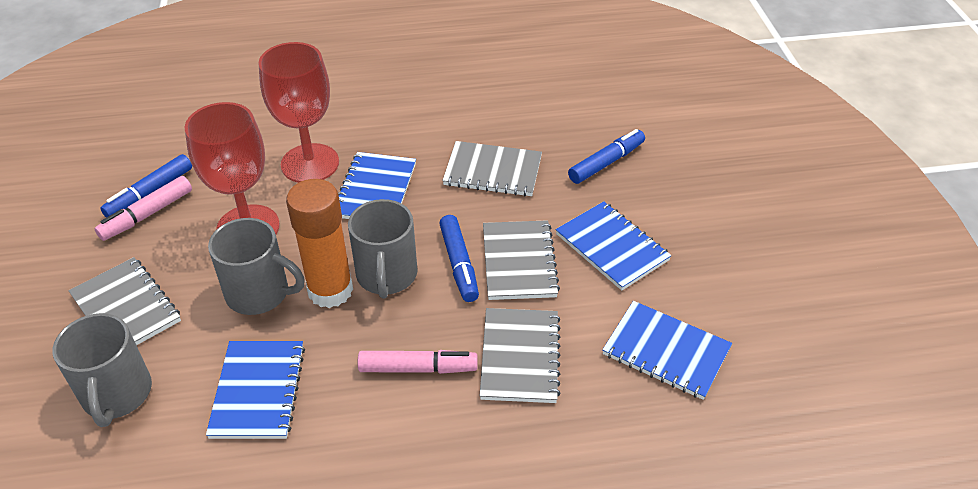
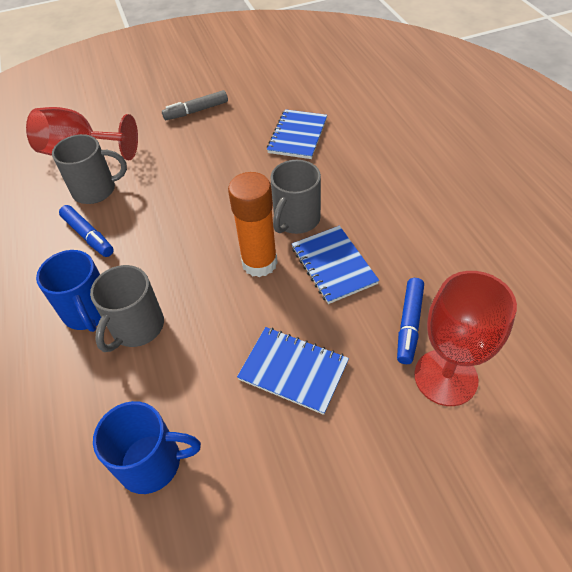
blue marker: [100,154,192,218] [439,215,479,302] [568,129,645,184] = 3 -> [59,205,114,257] [397,278,424,364] = 2
blue mug: none = 0 -> [36,250,101,332] [93,401,201,494] = 2
blue notebook: [206,341,305,439] [338,152,416,219] [556,201,672,290] [602,301,732,400] = 4 -> [237,327,349,415] [267,109,327,159] [292,226,379,304] = 3
grey marker: none = 0 -> [162,90,228,120] = 1
grey notebook: [68,257,181,345] [442,141,542,196] [480,308,560,403] [483,220,560,300] = 4 -> none = 0
pink marker: [95,176,192,241] [358,350,478,374] = 2 -> none = 0

